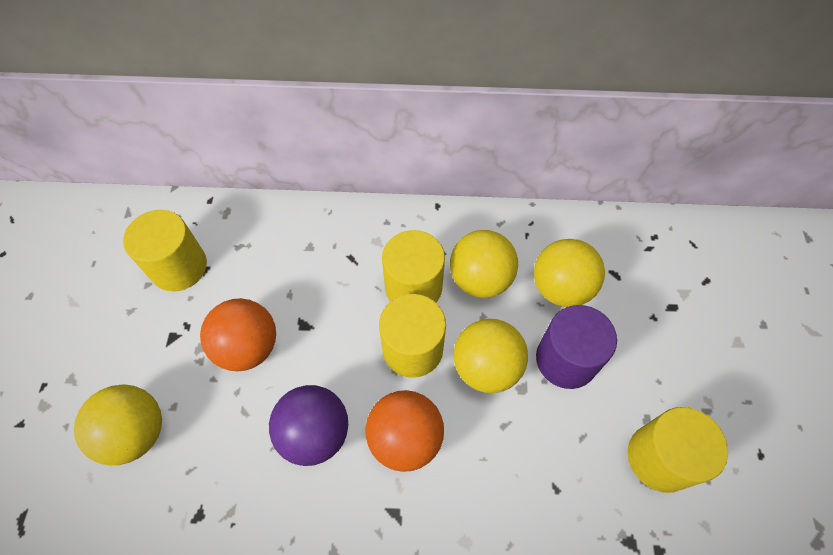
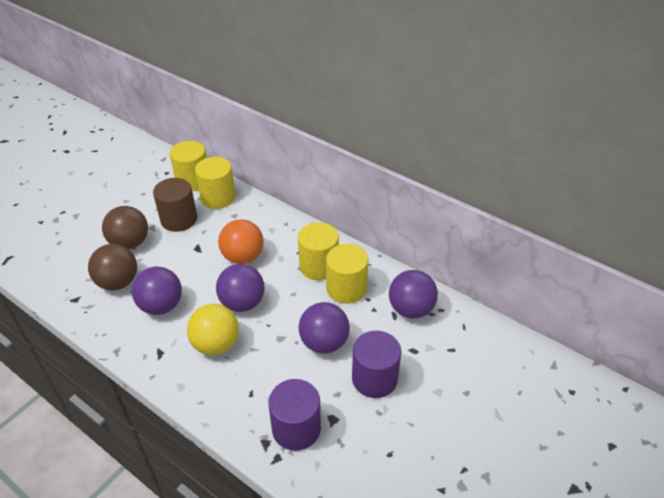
brown ball: none = 0 -> [88,244,137,290] [102,206,148,249] = 2
brown cylinder: none = 0 -> [153,178,197,232] = 1
orange ball: [200,298,276,371] [365,390,444,472] = 2 -> [218,219,264,264] = 1
purple ball: [269,385,348,466] = 1 -> [132,267,182,315] [216,264,265,312] [299,302,350,354] [389,270,438,318] = 4
purple cylinder: [536,305,617,389] = 1 -> [269,379,321,451] [352,331,401,398] = 2
yellow ball: [74,385,162,465] [450,230,518,298] [454,319,528,393] [534,239,605,307] = 4 -> [187,304,239,355] = 1

